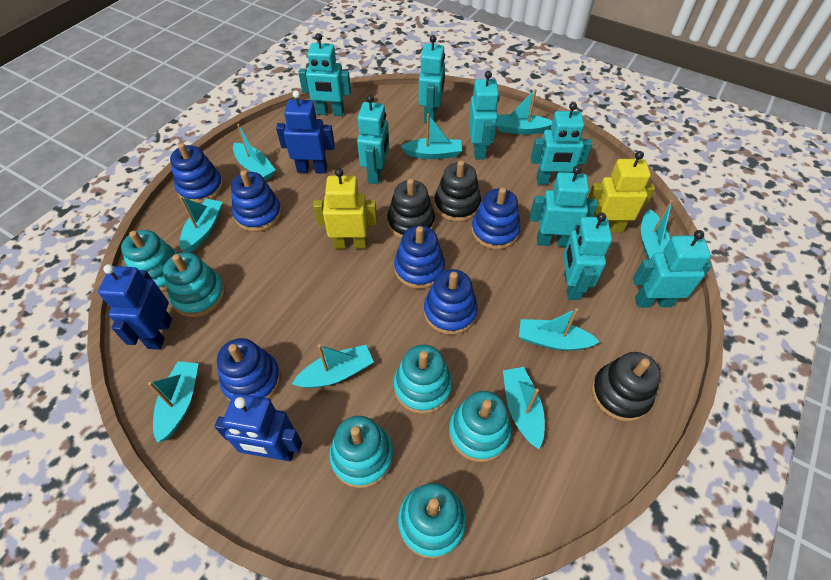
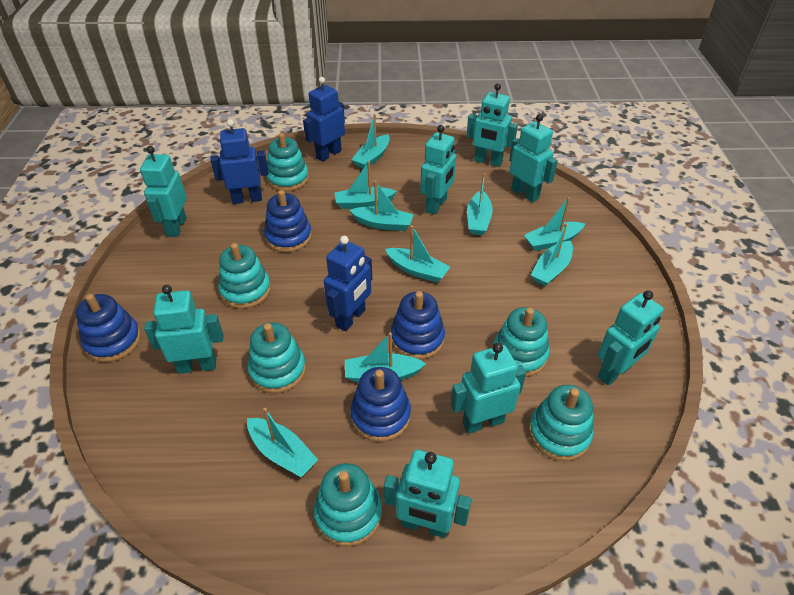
black stacking toy: [387,179,435,239] [434,161,481,222] [591,352,661,422] = 3 -> none = 0
blue stacking toy: [170,143,223,204] [217,338,281,401] [231,170,282,232] [394,226,445,289] [424,269,478,335] [471,188,521,250] = 6 -> [76,294,141,362] [264,190,312,252] [350,367,411,442] [390,291,445,359] = 4
yellow robot: [313,168,377,249] [587,151,655,232] = 2 -> none = 0

